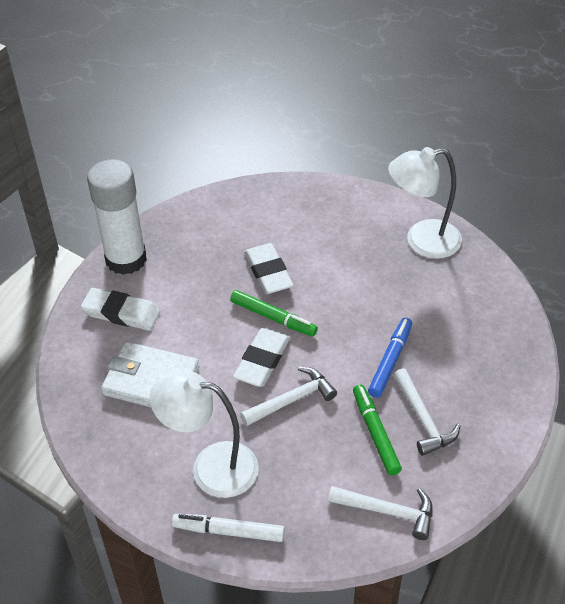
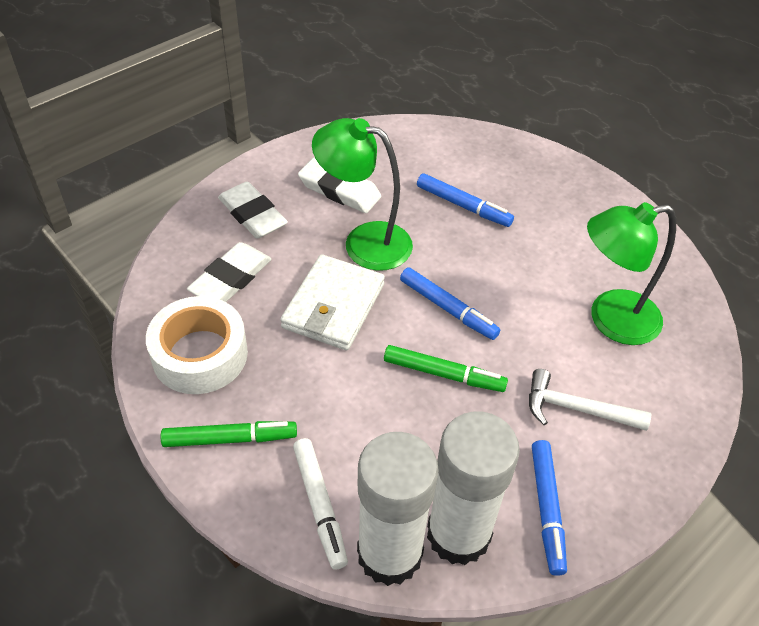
blue marker: [368,317,412,398] = 1 -> [400,267,500,340] [417,173,514,227] [532,440,567,576] = 3
green lamp: none = 0 -> [312,118,413,271] [587,202,676,345] = 2
white glue stick: [87,159,147,275] = 1 -> [357,432,439,586] [427,411,520,565] = 2
white hammer: [240,367,337,426] [328,486,433,540] [393,368,460,456] = 3 -> [529,369,651,431] = 1
white lamp: [150,370,259,498] [388,147,462,259] = 2 -> none = 0
white tape: none = 0 -> [146,296,248,394] = 1

